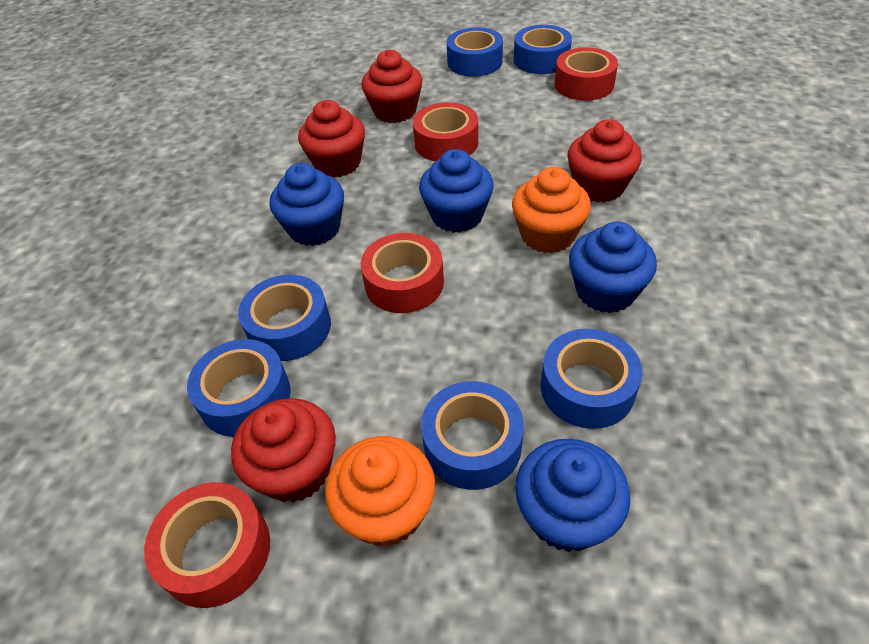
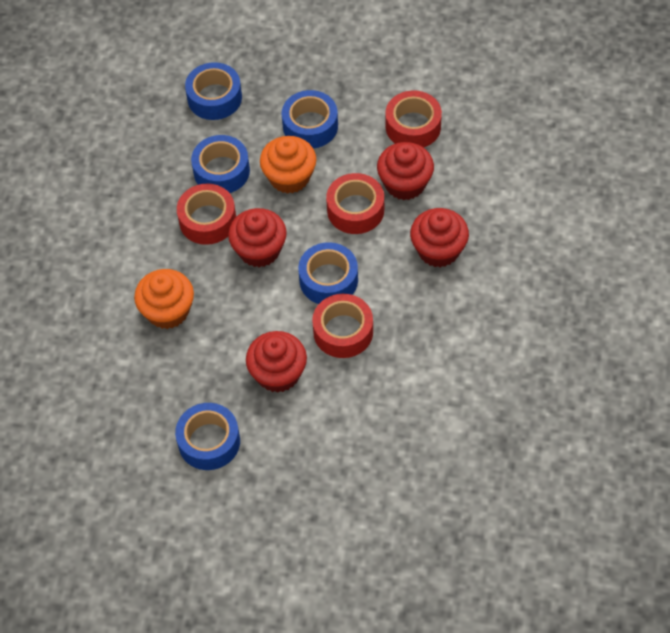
blue cupcake: [270,163,344,246] [419,149,494,233] [515,439,630,552] [569,221,657,313] = 4 -> none = 0
blue tape: [187,339,291,437] [238,275,331,361] [421,381,524,490] [447,27,503,77] [514,25,572,74] [541,329,643,429] = 6 -> [175,403,240,470] [185,62,242,120] [191,135,250,193] [282,90,338,148] [298,242,358,304] = 5

